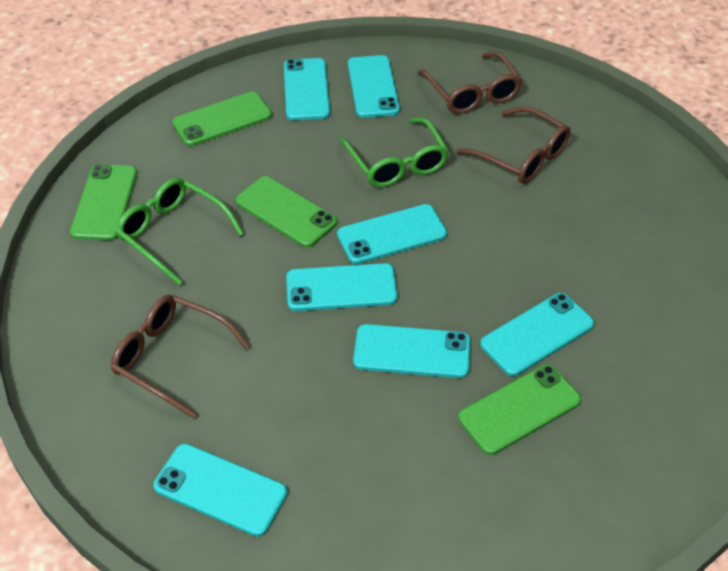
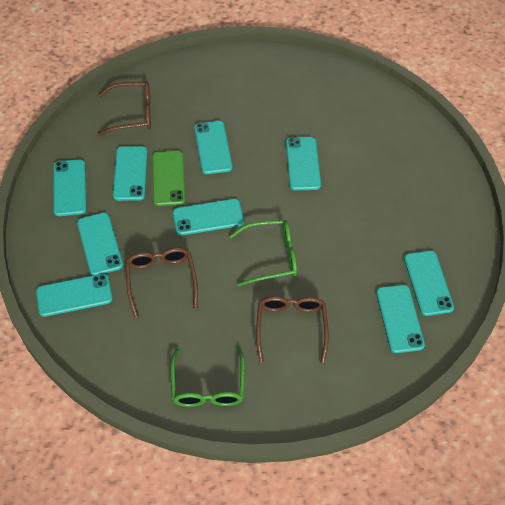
green phone: [70,164,137,241] [172,92,272,146] [236,176,337,247] [458,364,581,455] = 4 -> [152,151,185,206] = 1
turquoise phone: [153,444,287,536] [284,58,330,120] [286,263,397,311] [337,204,447,264] [348,55,400,118] [353,324,470,378] [480,293,594,376] = 7 -> [36,274,113,317] [53,159,87,216] [77,212,123,275] [113,146,148,201] [173,199,244,236] [194,121,232,174] [286,137,321,191] [376,285,425,353] [404,251,454,316] = 9

